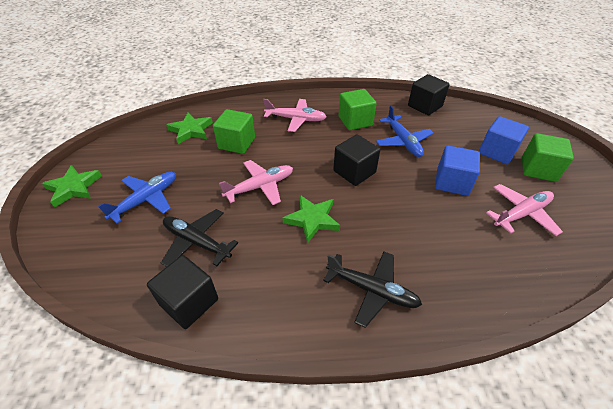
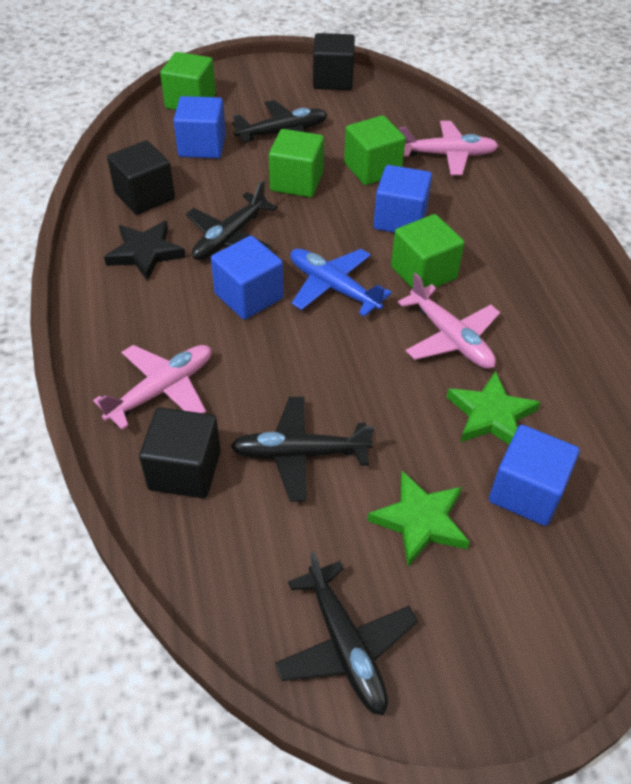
black plane: [161,209,238,267] [323,251,422,328] = 2 -> [186,180,278,260] [231,397,374,502] [232,100,328,143] [275,551,418,716] = 4
black star: none = 0 -> [104,221,186,281] = 1
blue cube: [435,145,480,196] [479,116,529,164] = 2 -> [173,96,226,159] [211,236,284,320] [373,165,432,233] [489,425,580,526] = 4
blue plane: [98,172,176,223] [376,106,434,157] = 2 -> [290,249,392,317] = 1
green cube: [213,109,255,154] [339,89,377,130] [522,133,574,182] = 3 -> [160,52,216,110] [269,129,324,197] [344,115,406,185] [391,214,464,289] = 4
green star: [42,165,102,208] [166,113,213,144] [282,195,340,244] = 3 -> [367,471,470,567] [447,371,541,445] = 2

